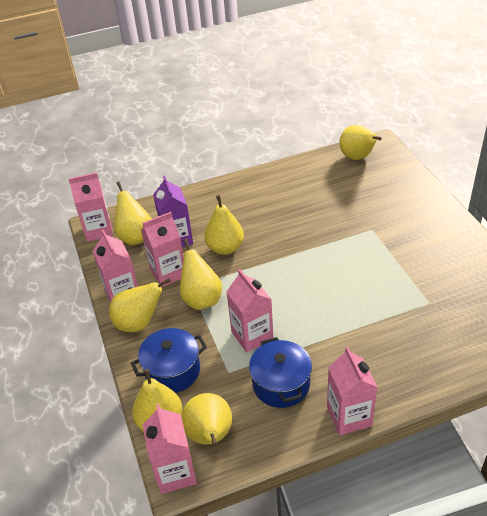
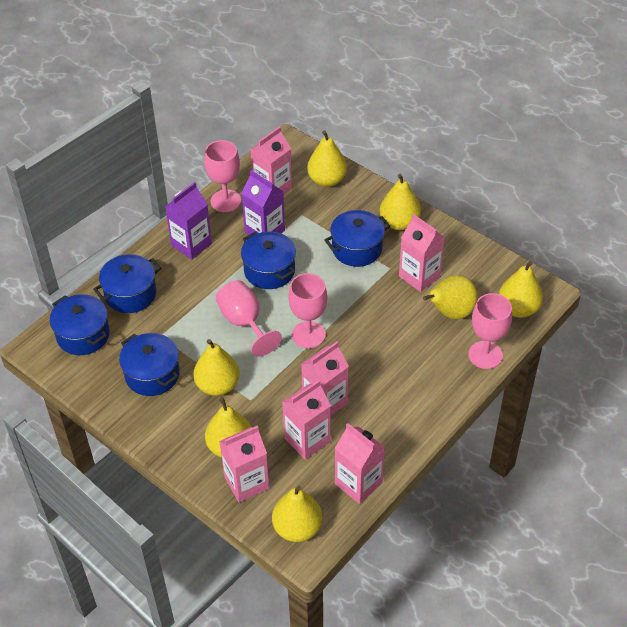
blue pot: [131,328,207,393] [249,337,312,408] = 2 -> [50,294,110,355] [93,254,161,313] [119,333,180,396] [241,231,296,289] [324,210,390,267] = 5
pink goblet: none = 0 -> [204,140,241,212] [216,280,282,357] [288,273,327,348] [468,293,512,369] = 4
purple carton: [153,176,193,247] = 1 -> [165,182,212,260] [241,170,285,235] = 2

